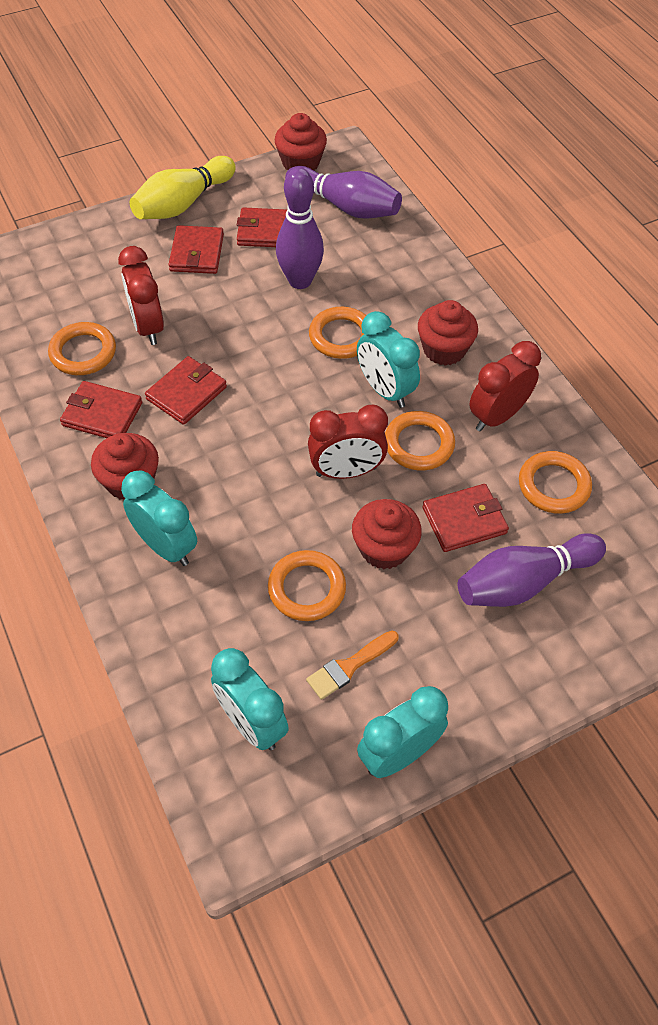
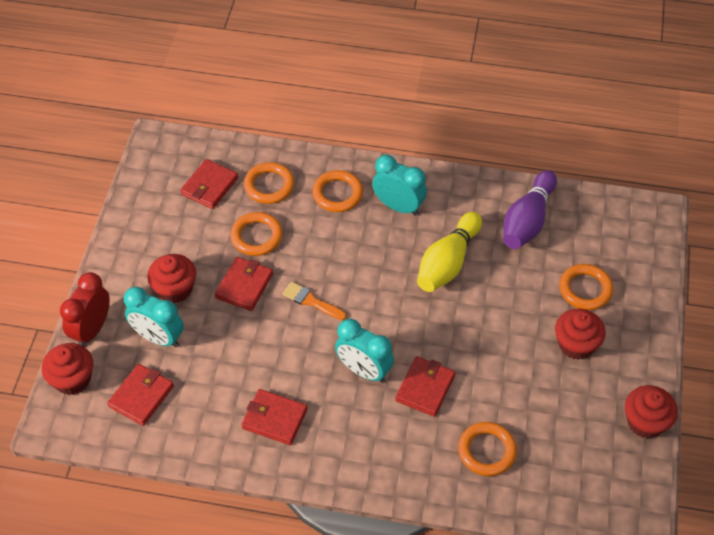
purple bowling pin: [276,168,324,289] [285,166,402,219] [458,533,606,607] = 3 -> [503,170,557,249] = 1
red clock: [118,246,164,345] [308,405,388,479] [469,341,541,431] = 3 -> [60,272,110,347] = 1
turquoise clock: [121,471,197,566] [211,648,289,750] [357,311,420,408] [357,686,448,778] = 4 -> [124,287,184,347] [335,319,394,383] [372,154,427,216] = 3

